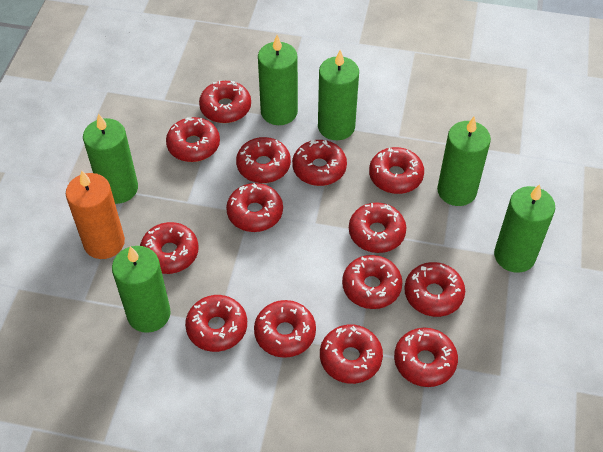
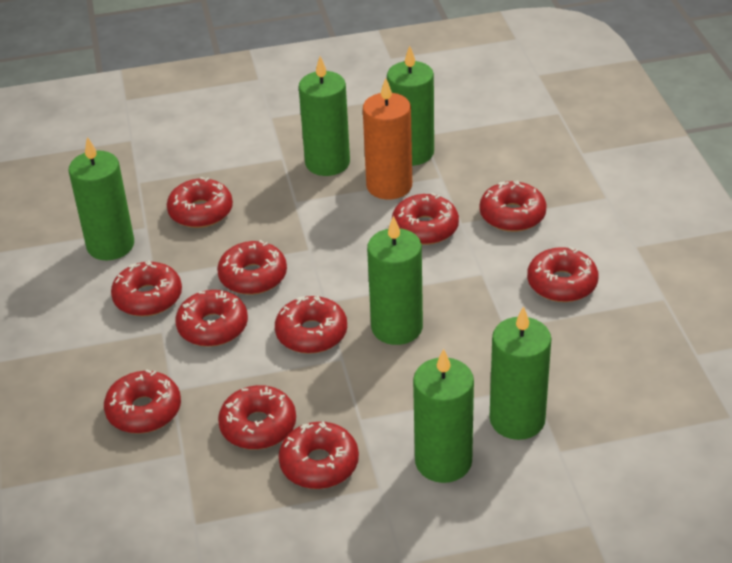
red donut: [140,222,199,274] [166,117,220,162] [185,295,247,352] [199,81,251,123] [226,183,283,232] [236,137,291,183] [254,300,316,358] [292,140,347,186] [320,325,383,384] [342,255,402,309] [349,202,406,253] [369,147,424,194] [394,328,458,387] [404,262,465,317] = 14 -> [104,370,181,434] [111,261,182,316] [167,177,233,228] [175,290,248,347] [217,240,287,295] [218,385,296,450] [275,296,347,354] [279,421,359,489] [392,193,459,245] [479,180,547,232] [527,247,598,302] = 11

